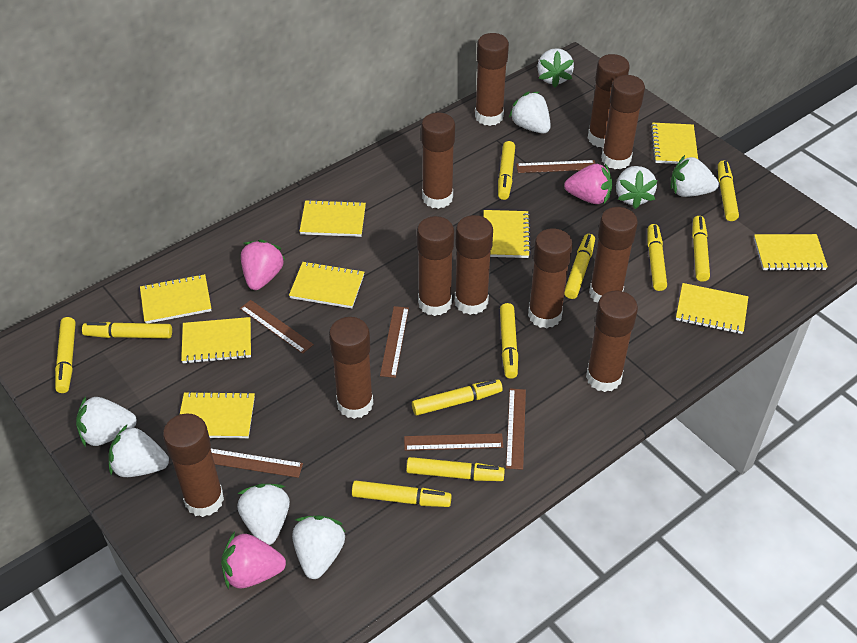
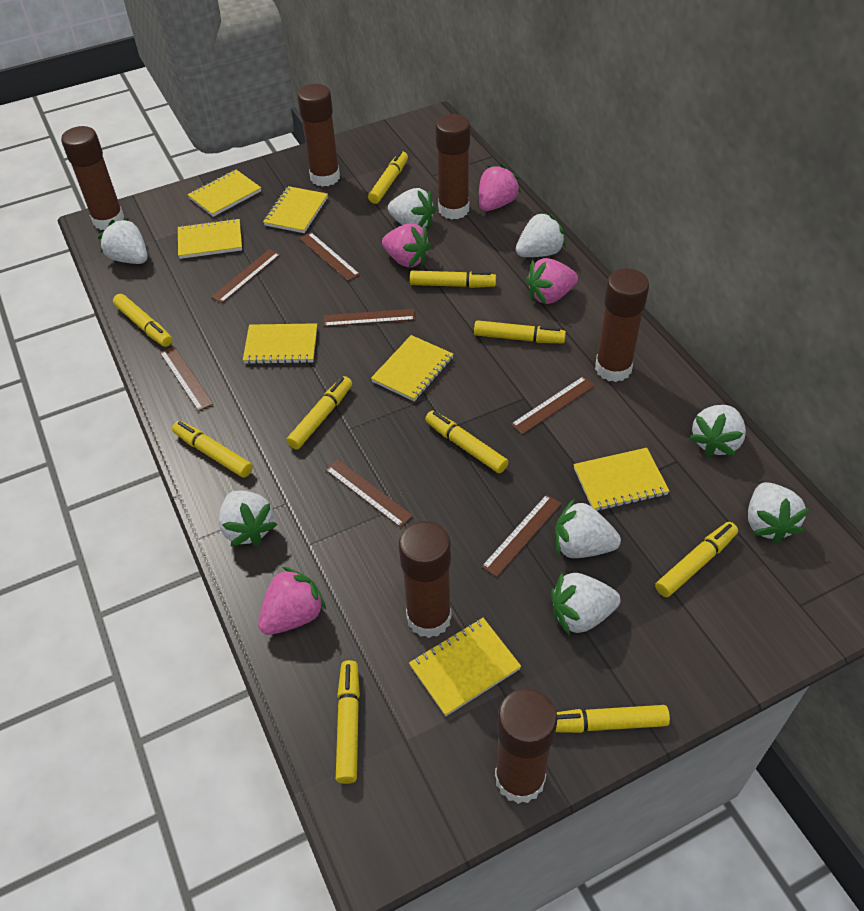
brown glue stick: [163,413,224,517] [329,317,373,419] [417,216,454,316] [421,112,455,209] [455,215,493,315] [475,33,509,126] [528,228,573,328] [586,290,638,392] [588,54,630,148] [589,207,638,303] [601,75,645,170] = 11 -> [61,126,124,230] [297,84,340,187] [399,521,452,638] [435,114,470,220] [495,689,557,804] [595,268,649,382] = 6
brown ruler: [211,449,303,478] [240,300,314,354] [380,306,409,378] [404,433,503,451] [506,388,526,470] [516,160,595,173] = 6 -> [160,346,213,411] [211,249,280,303] [299,232,360,281] [323,309,415,327] [325,459,413,527] [481,494,562,577] [511,376,595,434] = 7
pink strawberry: [221,531,286,590] [241,239,285,290] [564,164,612,204] = 3 -> [258,567,326,635] [382,223,431,267] [479,164,521,211] [526,258,578,304] = 4
yellow marker: [55,317,76,393] [82,322,172,338] [352,481,452,507] [406,457,505,481] [412,379,503,416] [498,141,515,200] [500,303,518,379] [564,234,595,299] [648,224,667,291] [692,216,710,282] [718,161,739,221] = 11 -> [113,294,172,347] [172,421,253,478] [286,376,352,449] [336,660,360,784] [368,151,408,204] [410,270,496,288] [425,410,508,473] [474,320,566,343] [556,705,670,733] [655,522,738,597] = 10
yellow notebook: [140,274,212,323] [180,391,255,438] [181,317,251,364] [289,261,364,308] [299,199,366,237] [484,210,531,258] [651,123,698,164] [676,283,748,334] [754,234,828,271] = 9 -> [178,218,242,259] [188,170,261,217] [243,323,317,364] [263,186,328,233] [371,335,454,401] [409,618,521,716] [574,448,670,512] = 7

